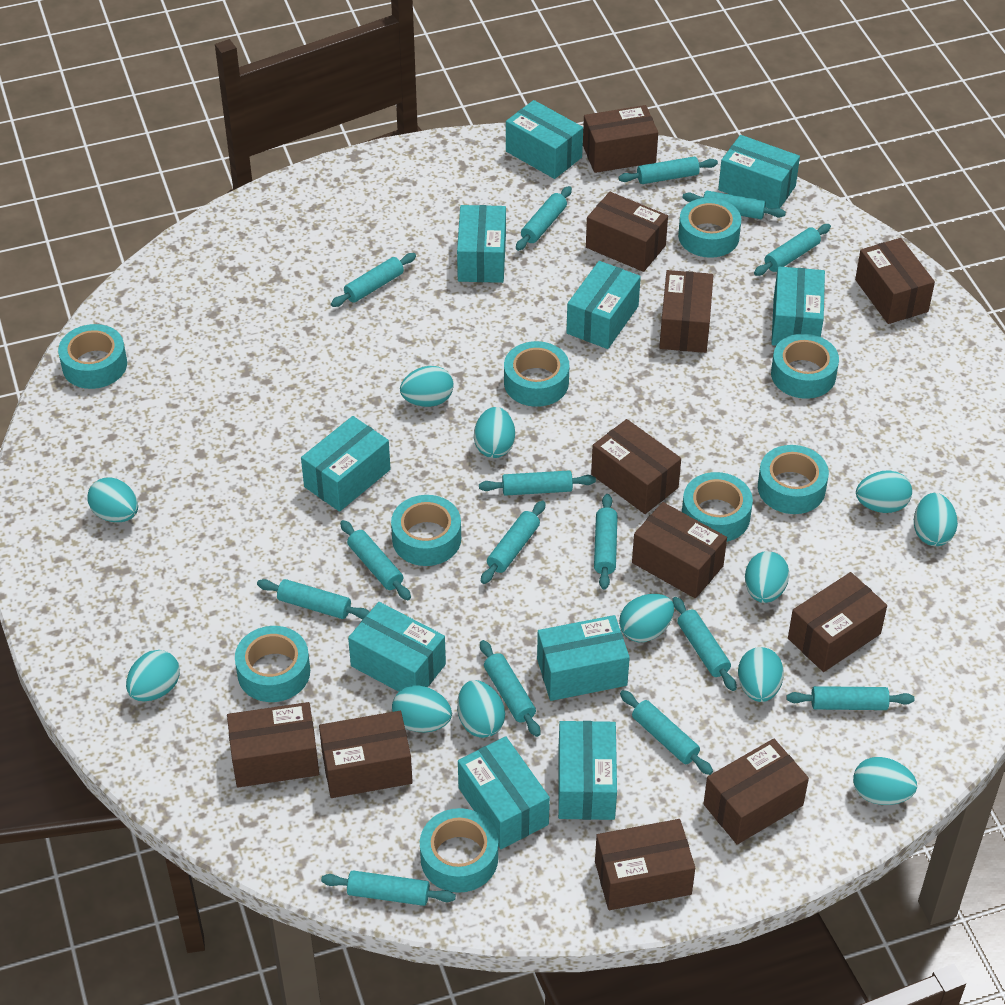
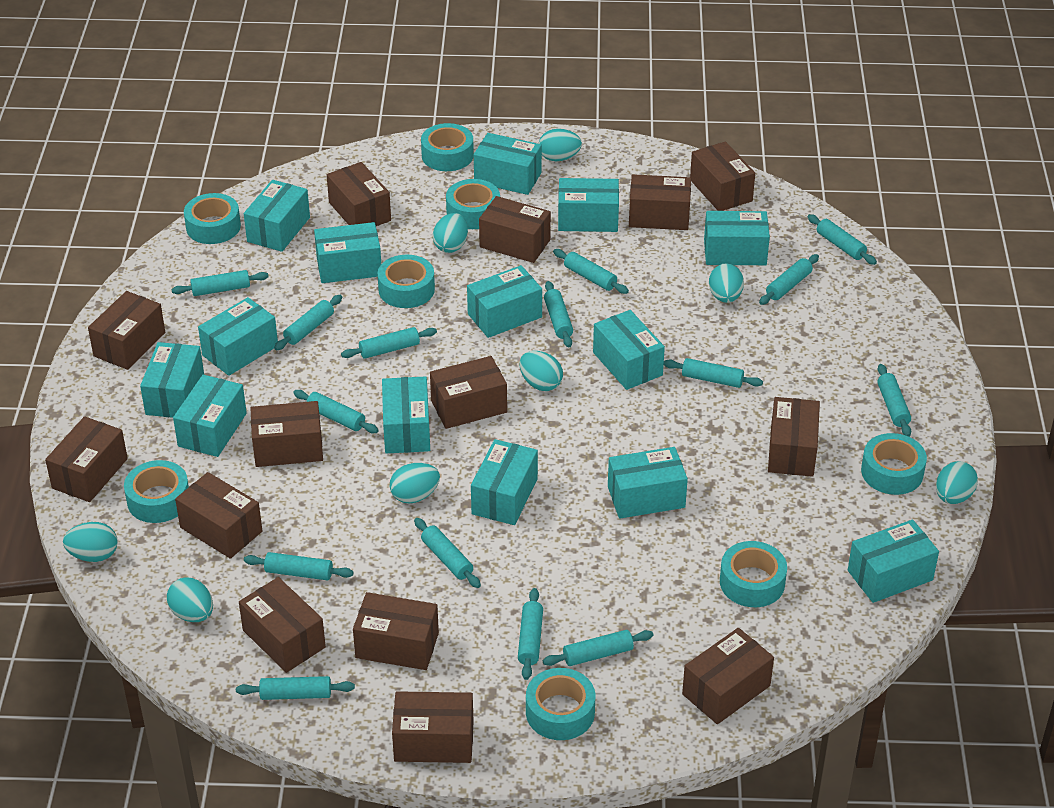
brown box: [227,702,319,787] [319,711,413,798] [583,105,658,173] [586,192,668,272] [591,419,681,514] [595,819,695,910] [632,502,727,598] [659,270,713,353] [703,739,809,845] [788,572,887,672] [855,238,935,324] = 11 -> [45,416,128,502] [88,291,165,370] [175,472,262,559] [239,577,326,673] [250,401,323,467] [327,162,391,226] [353,592,439,670] [392,691,474,763] [430,356,507,429] [479,196,551,263] [629,174,691,230] [682,628,774,724] [690,141,755,211] [768,397,820,477] = 14
turquoise box: [301,416,390,512] [348,602,446,692] [457,205,506,283] [458,737,550,849] [506,100,583,179] [537,615,630,701] [558,721,617,820] [566,261,641,349] [718,135,800,208] [771,267,825,346] = 10 -> [140,342,204,418] [173,375,247,457] [198,297,278,376] [244,180,310,252] [314,222,381,283] [382,376,430,453] [467,265,542,338] [471,439,538,525] [474,133,542,195] [558,178,619,232] [593,310,665,390] [608,447,688,519] [704,211,770,265] [848,519,939,603] = 14
turquoise egg: [88,477,138,522] [126,650,180,701] [392,685,452,732] [400,366,454,407] [457,680,505,738] [474,407,515,458] [619,594,674,642] [738,647,784,702] [745,551,790,603] [853,757,917,805] [856,470,912,513] [914,493,958,546] = 12 -> [63,522,118,562] [167,578,213,622] [390,463,440,504] [433,213,468,253] [519,351,563,391] [539,129,582,161] [709,263,744,303] [936,461,978,504] = 8
turquoise tape: [58,324,127,389] [235,626,310,702] [391,495,461,566] [420,808,498,893] [504,341,569,407] [678,198,741,258] [682,472,753,542] [758,445,829,514] [771,334,839,399] = 9 -> [124,460,189,523] [184,193,241,244] [377,255,435,308] [421,123,474,171] [446,179,500,229] [526,668,595,740] [720,541,787,607] [861,433,927,495] = 8

